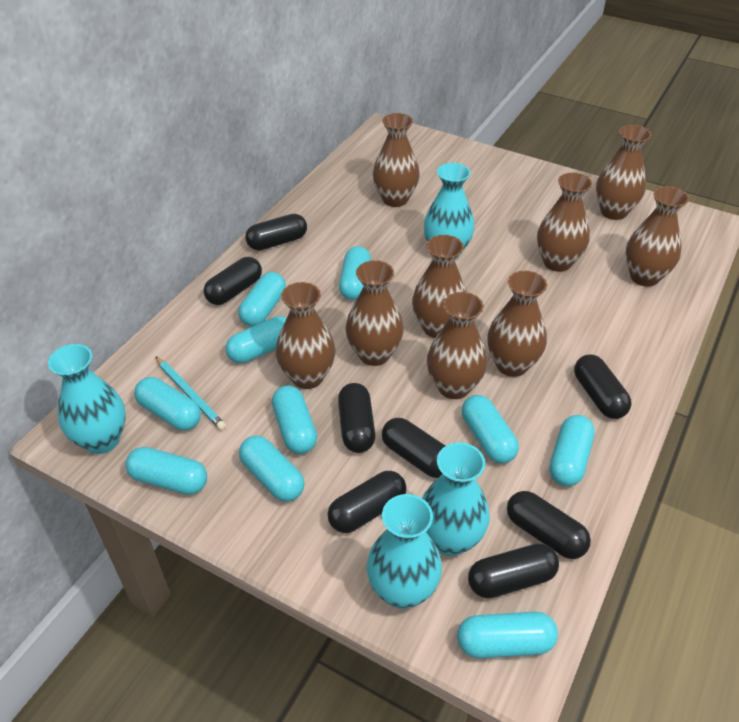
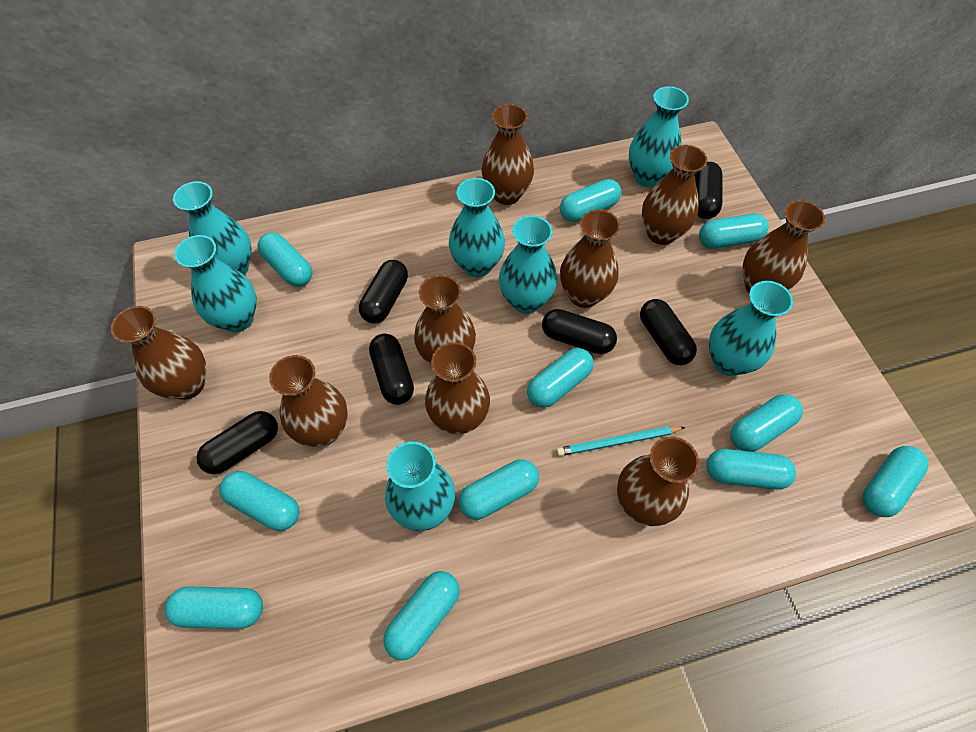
black capsule: [204,257,262,305] [245,214,307,251] [327,471,407,533] [338,383,376,453] [382,418,446,478] [468,543,559,598] [507,491,591,559] [574,354,632,419] = 8 -> [196,411,278,474] [359,260,408,324] [369,334,414,405] [542,309,617,354] [640,299,697,365] [695,162,723,219] = 6
turquoise capsule: [125,447,207,495] [134,377,201,430] [226,316,287,363] [238,272,286,327] [239,435,305,502] [272,386,317,454] [339,246,371,300] [457,612,558,659] [462,395,519,463] [549,415,595,486] = 10 -> [165,587,263,629] [219,471,300,531] [257,232,312,287] [383,571,460,661] [459,459,539,520] [527,348,594,408] [560,179,621,222] [699,214,769,249] [706,449,796,490] [731,394,803,452] [863,446,929,517] = 11
turquoise vase: [48,344,126,454] [367,494,442,609] [422,442,490,556] [424,163,474,259] = 4 -> [173,181,252,275] [174,235,257,332] [385,441,455,531] [449,178,505,277] [499,215,557,314] [629,86,689,187] [709,281,793,376] = 7

